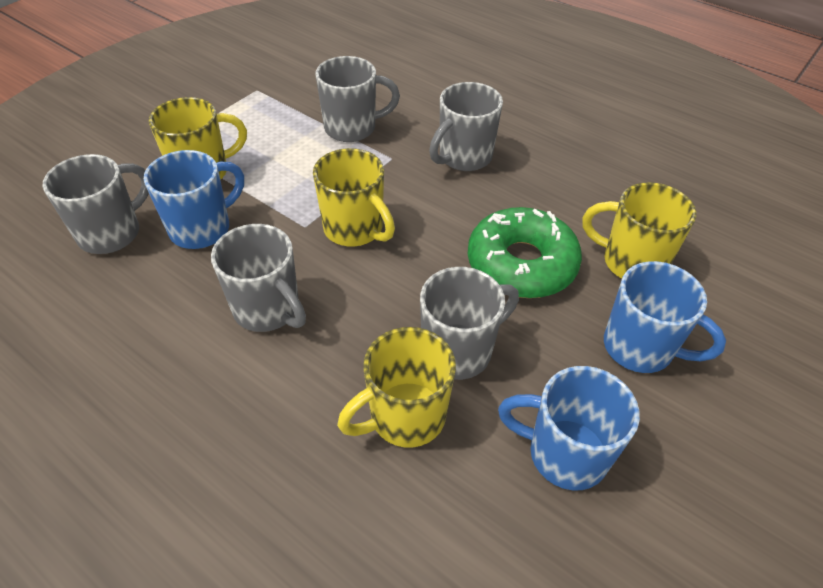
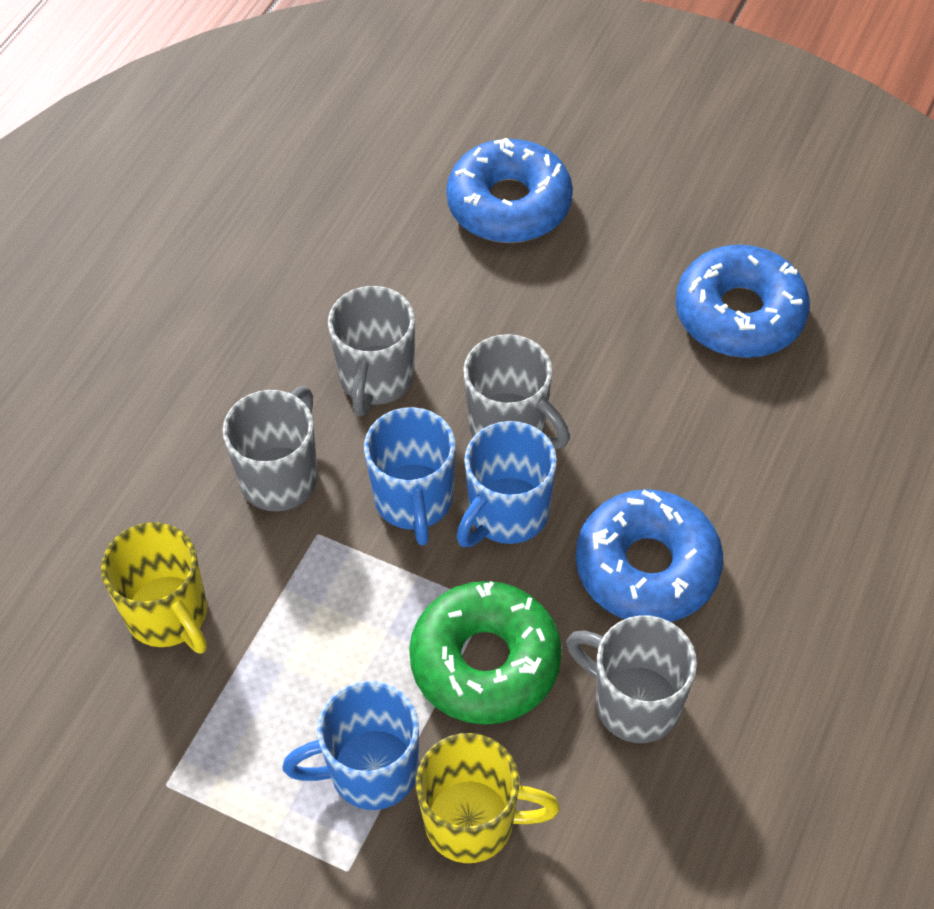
blue donut: none = 0 -> [446,138,573,243] [576,489,723,622] [676,245,810,358] = 3
grey mug: [43,154,149,254] [211,224,306,332] [316,56,400,142] [420,267,519,380] [429,82,503,171] = 5 -> [223,386,318,511] [328,286,415,416] [463,334,570,449] [566,615,697,743] = 4
yellow mug: [149,97,247,180] [313,148,395,246] [337,327,456,448] [582,182,696,279] = 4 -> [101,522,207,653] [416,733,560,863] = 2

